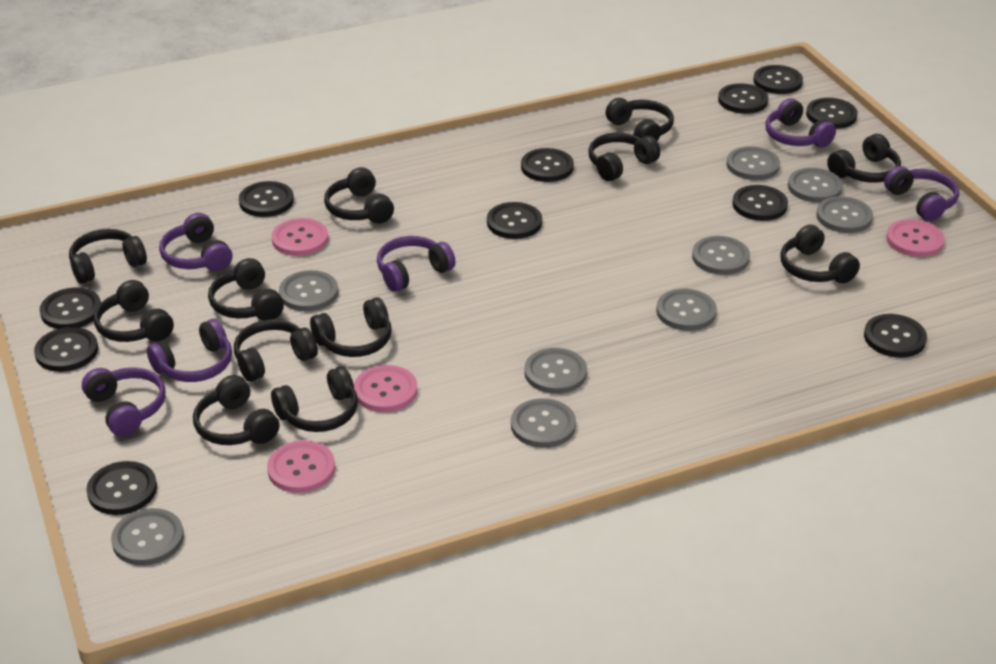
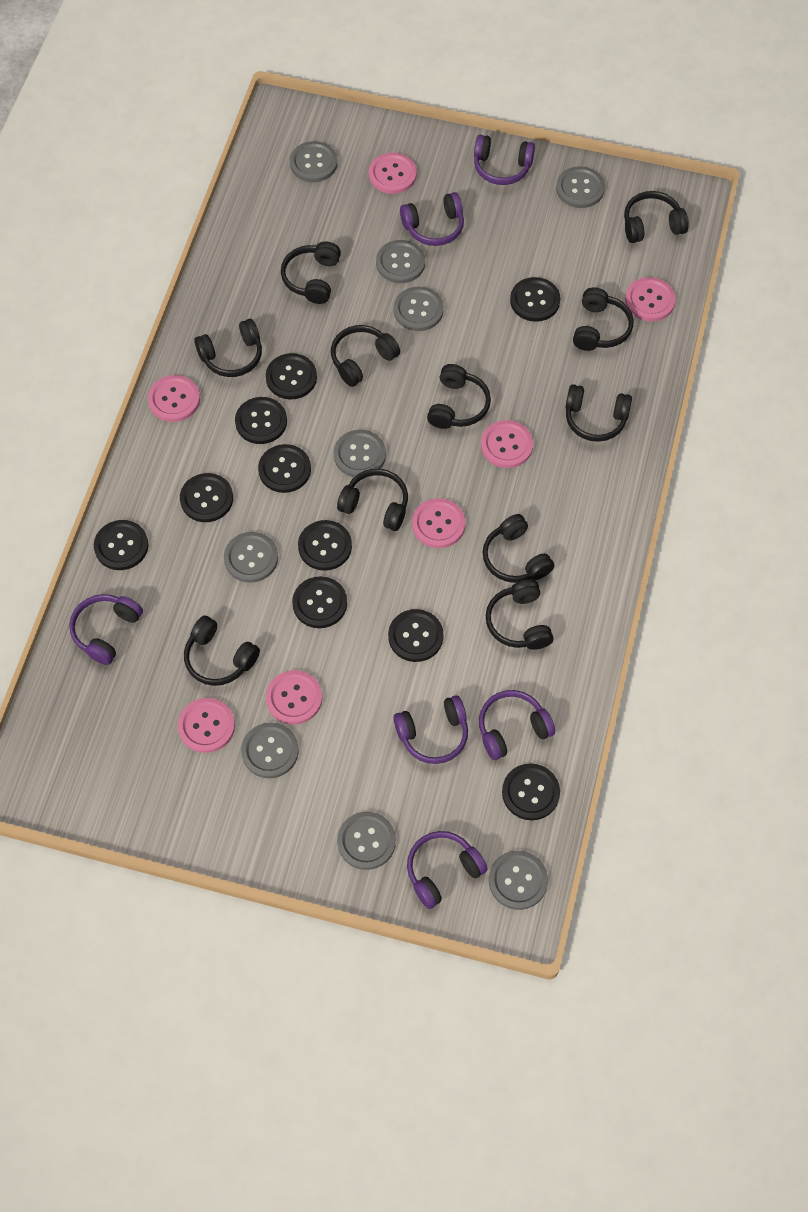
black button: [34,327,98,372] [40,287,101,329] [86,461,157,515] [239,181,294,217] [487,202,542,239] [521,148,574,182] [718,83,769,114] [732,185,788,221] [753,65,803,94] [806,98,858,129] [864,314,927,358] = 11 -> [94,520,148,570] [180,473,233,522] [235,397,287,444] [258,444,311,493] [266,353,317,400] [292,576,347,628] [298,520,352,571] [388,609,443,662] [502,763,560,820] [510,277,560,322] = 10
black headphones: [69,229,147,284] [94,280,174,342] [193,375,279,445] [208,258,284,320] [234,319,318,382] [271,366,358,432] [310,297,391,357] [324,167,394,224] [588,133,660,181] [605,98,674,141] [781,224,860,283] [827,134,901,183] = 12 -> [184,615,260,686] [194,319,262,377] [281,241,341,304] [331,325,400,387] [337,469,408,531] [427,364,491,429] [483,514,554,583] [486,579,553,650] [566,384,632,442] [573,287,634,351] [624,191,689,243] = 11
pink button: [267,441,335,493] [272,218,328,256] [354,365,417,412] [886,219,945,257] = 4 -> [148,375,200,422] [178,698,235,753] [266,670,322,725] [369,152,417,194] [412,498,466,548] [481,420,533,468] [625,277,676,321] = 7

